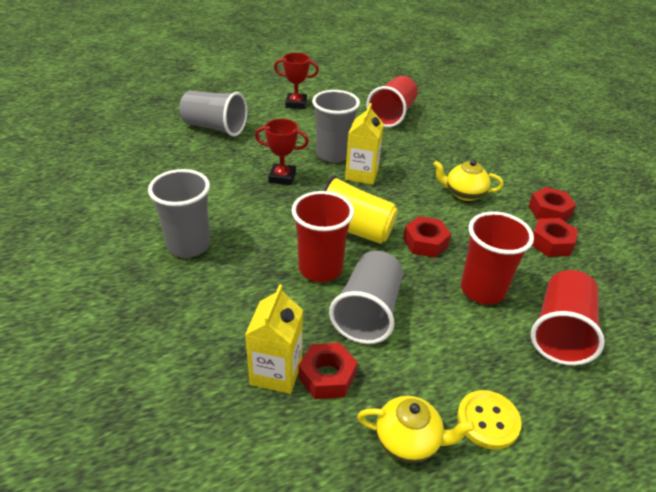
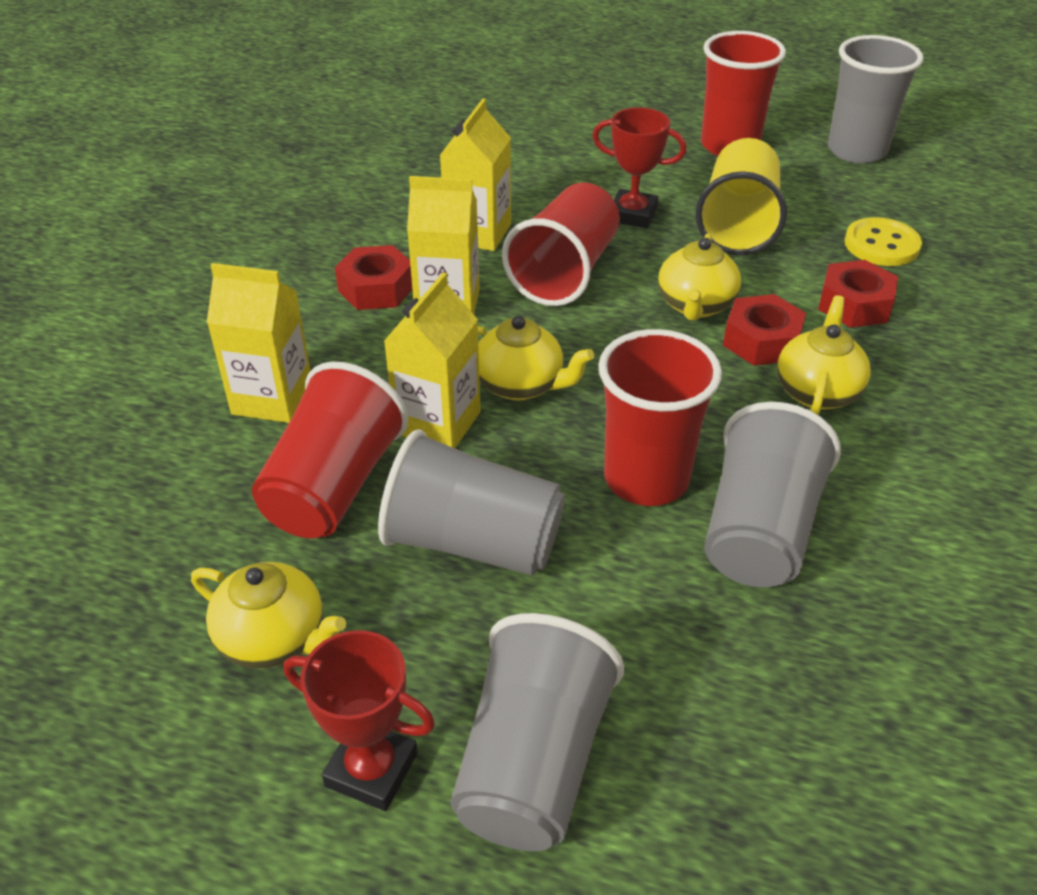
red nut: [298,343,357,399] [403,216,451,258] [529,187,576,221] [532,218,578,257] = 4 -> [335,245,412,310] [723,294,806,366] [818,260,898,328] = 3
yellow carton: [245,284,303,394] [345,103,384,185] = 2 -> [206,263,310,423] [383,272,481,448] [407,176,480,314] [440,99,511,251] = 4
yellow teapot: [357,396,475,463] [433,160,504,201] = 2 -> [191,562,346,669] [478,316,594,400] [658,234,741,321] [777,295,871,415] = 4

